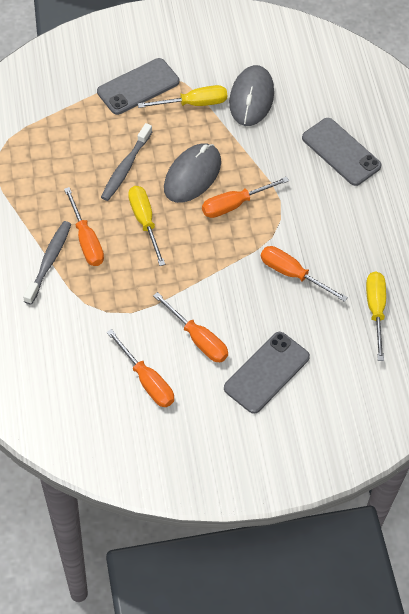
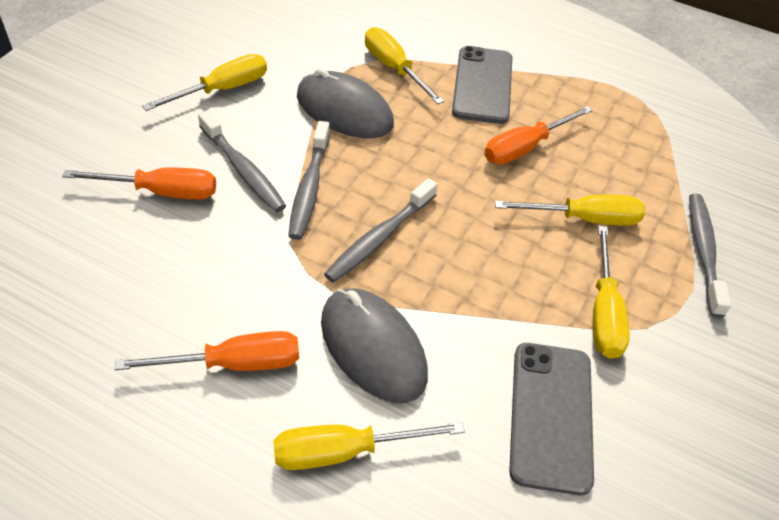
grey phone: [97,58,179,115] [224,332,310,414] [302,118,382,186] = 3 -> [452,46,512,124] [509,343,594,495] = 2
grey toothbrush: [23,221,71,305] [101,123,152,201] = 2 -> [198,110,286,212] [288,121,330,240] [324,178,437,283] [689,194,731,318] = 4
orange screwdriver: [64,187,104,266] [107,329,174,407] [153,292,228,362] [202,177,289,218] [261,246,348,302] = 5 -> [62,167,216,200] [115,331,299,371] [484,106,593,165] = 3
yellow screwdriver: [128,186,165,266] [138,85,227,108] [366,272,386,361] = 3 -> [142,54,267,111] [273,422,465,470] [365,27,444,104] [495,195,645,226] [593,226,630,359] = 5

